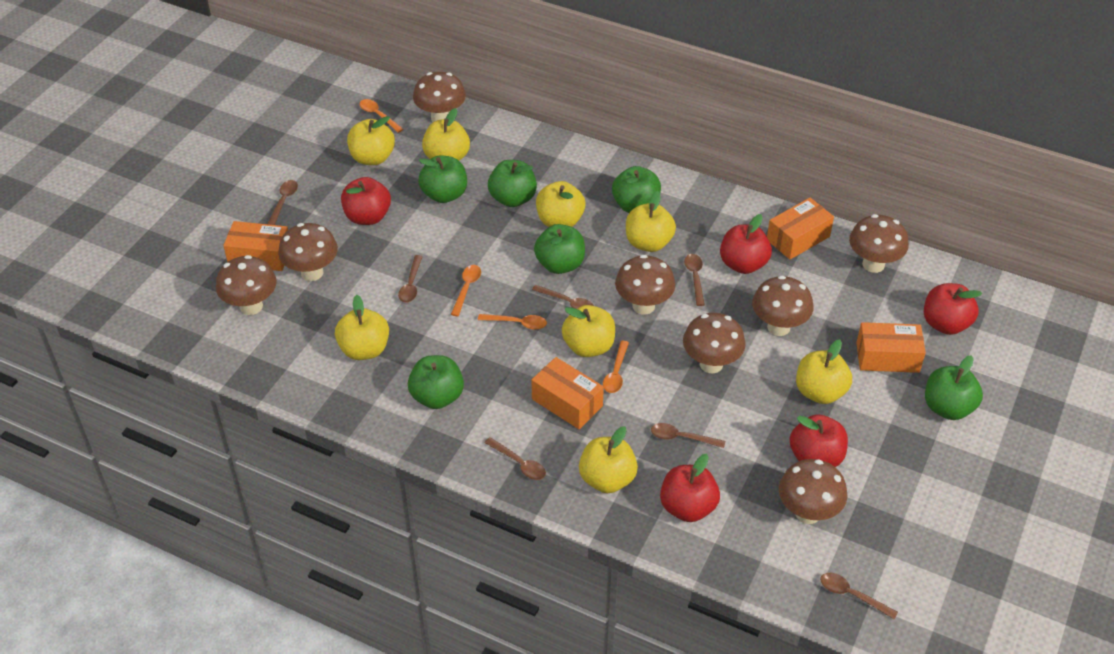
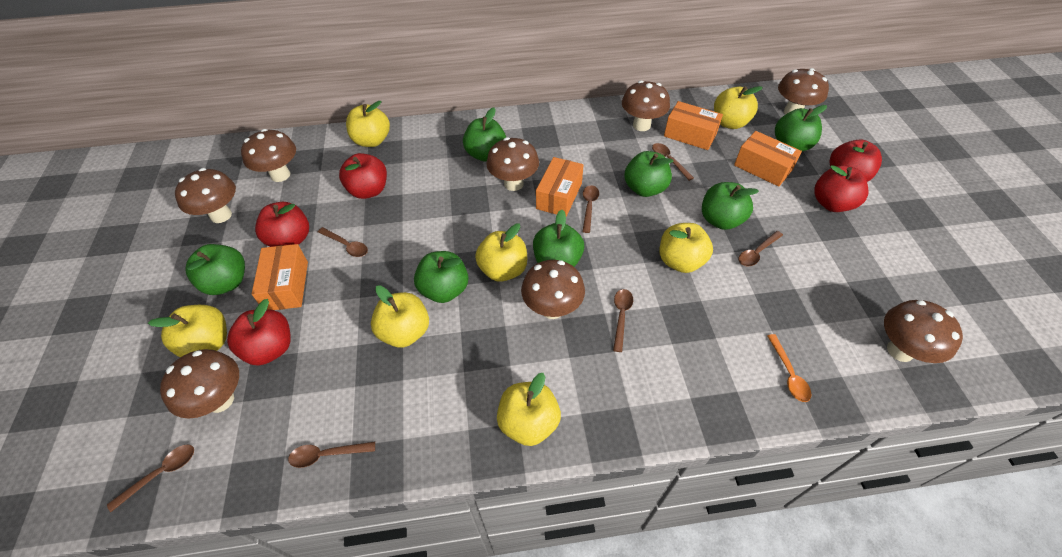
green apple: [408,355,464,409] [418,155,467,203] [488,160,537,207] [534,224,585,274] [612,166,661,213] [925,355,983,420] = 6 -> [186,244,245,295] [414,251,468,303] [463,108,506,162] [533,210,584,267] [624,151,673,197] [702,182,759,230] [775,105,827,151] = 7
orange spoon: [359,99,403,133] [451,265,481,316] [478,314,547,330] [603,341,629,393] = 4 -> [767,334,811,402] = 1
yellow apple: [335,295,389,360] [347,116,395,165] [422,108,470,161] [536,181,585,227] [562,305,615,357] [579,426,638,493] [626,191,676,252] [796,340,852,404] = 8 -> [148,305,227,357] [346,101,390,147] [371,285,429,348] [475,224,527,282] [497,373,561,446] [660,223,713,273] [714,86,763,129] = 7

